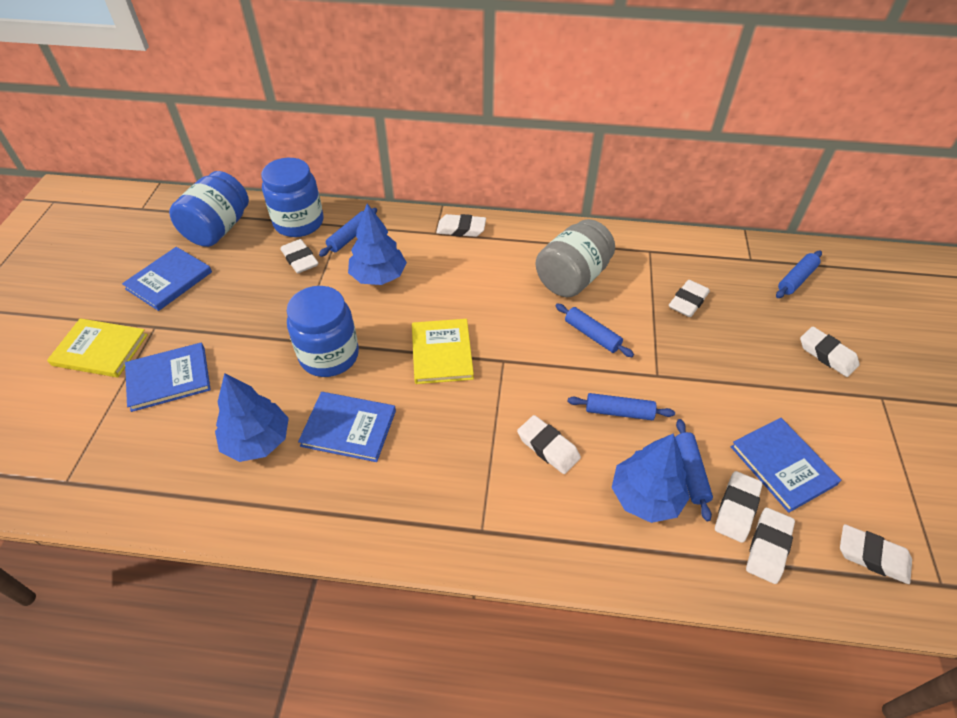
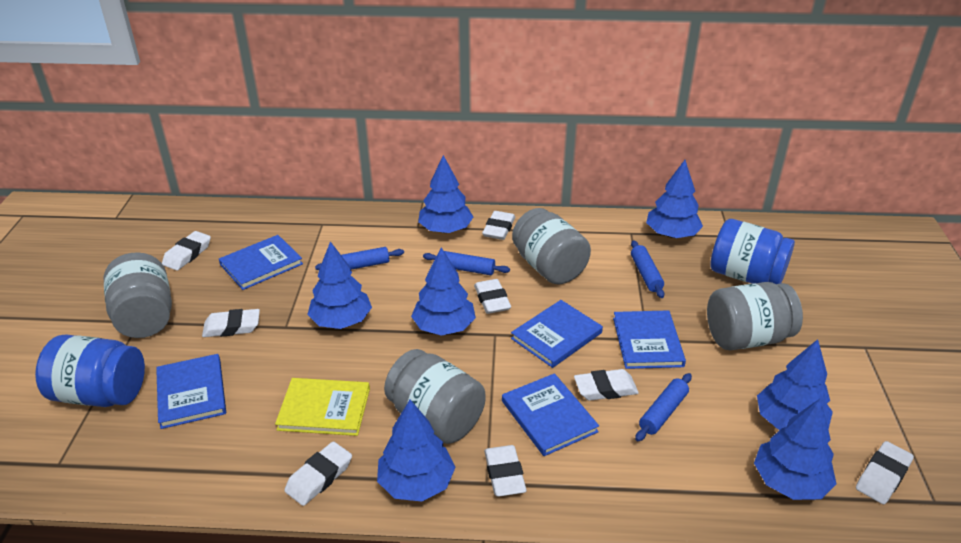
blue book: [122,247,212,311] [125,343,211,412] [298,392,396,462] [731,418,842,513] = 4 -> [156,354,226,429] [219,235,303,290] [502,373,599,456] [511,300,603,368] [613,310,686,369] = 5
blue jar: [169,171,249,247] [261,158,323,237] [287,286,359,377] = 3 -> [35,335,145,407] [710,219,795,284] = 2
blue rolling pin: [319,208,377,257] [555,303,634,357] [568,393,675,420] [675,419,713,521] [776,251,822,298] = 5 -> [315,247,404,270] [423,251,510,275] [631,240,664,298] [635,373,692,441] = 4
blue tree: [215,373,289,462] [348,203,407,285] [612,433,690,523] = 3 -> [307,241,372,329] [377,400,455,502] [411,247,476,336] [418,155,473,233] [646,160,703,238] [754,398,837,500] [757,339,833,430] = 7
grey jar: [536,219,615,297] = 1 -> [103,252,172,338] [384,349,486,444] [512,208,591,284] [707,282,803,350] = 4
yellow book: [47,318,148,377] [412,319,474,384] = 2 -> [275,378,370,436] = 1

